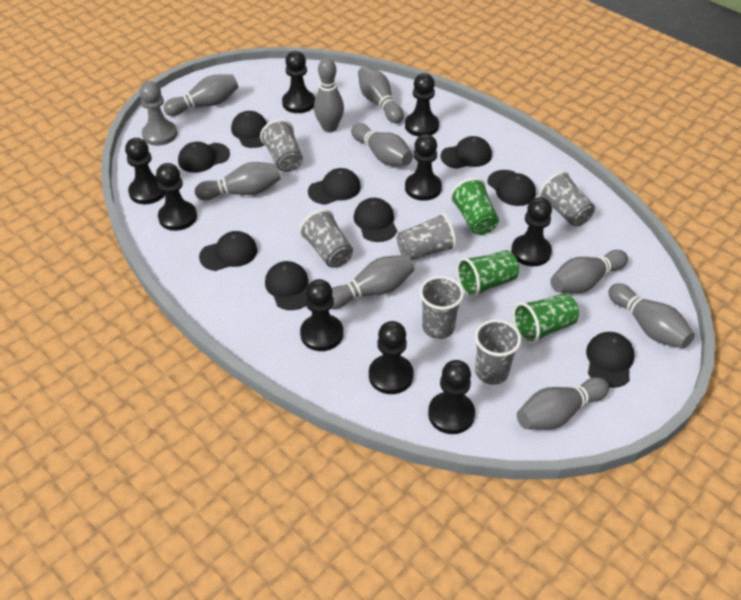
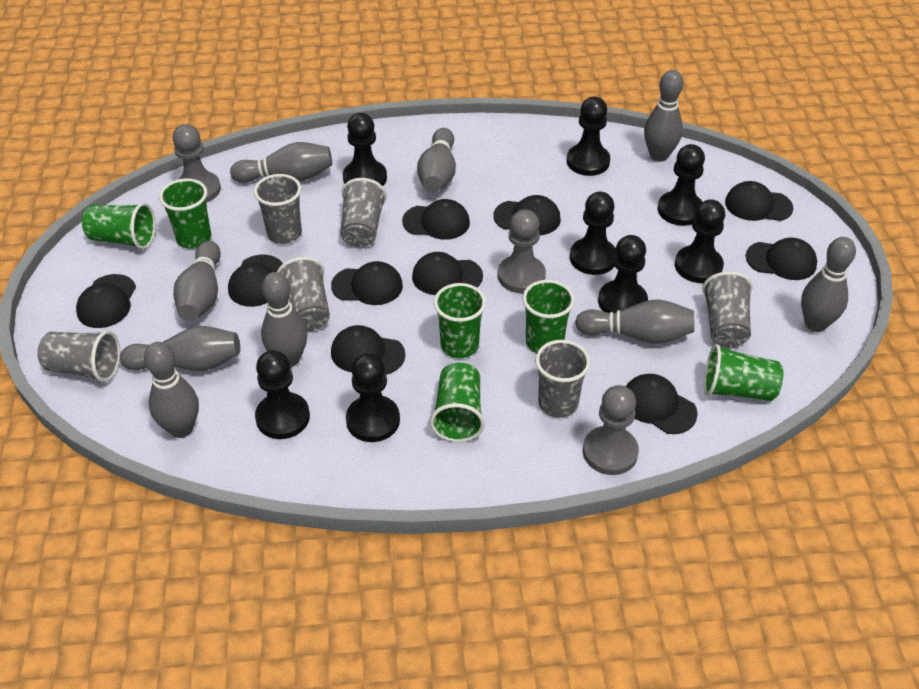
black cap: [178,142,230,173] [199,231,258,271] [231,111,267,148] [265,261,309,310] [308,168,361,205] [354,198,397,242] [440,136,492,169] [487,170,536,206] [586,332,635,388] = 9 -> [76,274,136,328] [228,254,283,307] [331,261,403,305] [331,325,405,375] [402,199,470,240] [412,252,483,295] [493,195,561,235] [626,374,698,434] [725,181,793,221] [746,238,817,280] = 10
black pawn: [125,138,165,204] [156,163,197,231] [282,51,315,113] [300,279,343,351] [369,321,414,394] [405,73,439,136] [405,134,442,201] [428,360,475,434] [511,197,552,266] = 9 -> [255,350,310,439] [343,113,387,186] [346,353,400,442] [567,97,610,176] [570,192,616,275] [598,235,648,313] [658,144,705,226] [675,199,725,283] = 8
green cup: [450,178,499,235] [456,250,519,298] [513,293,579,344] = 3 -> [82,203,156,249] [159,178,211,249] [430,363,485,442] [434,283,486,358] [522,280,575,353] [704,344,783,401] = 6
grey pawn: [139,82,177,146] = 1 -> [172,124,221,203] [498,209,546,293] [583,385,639,475] = 3

